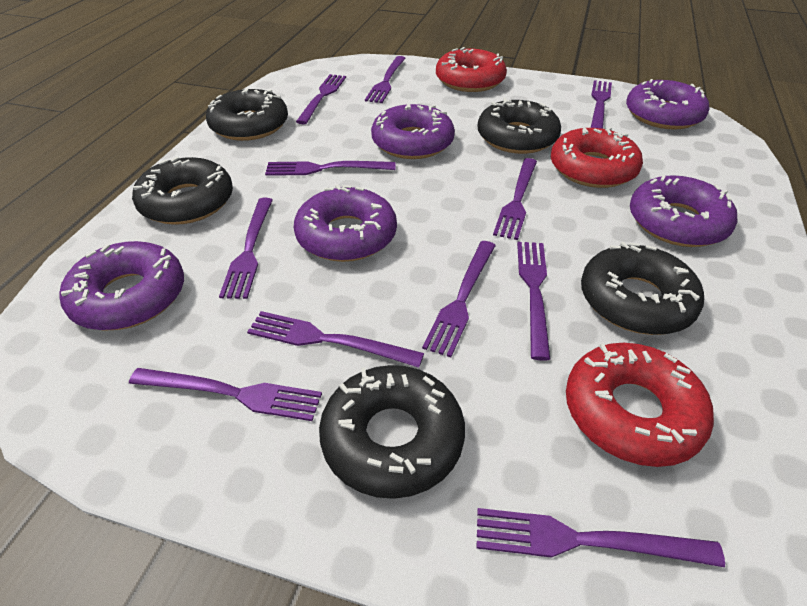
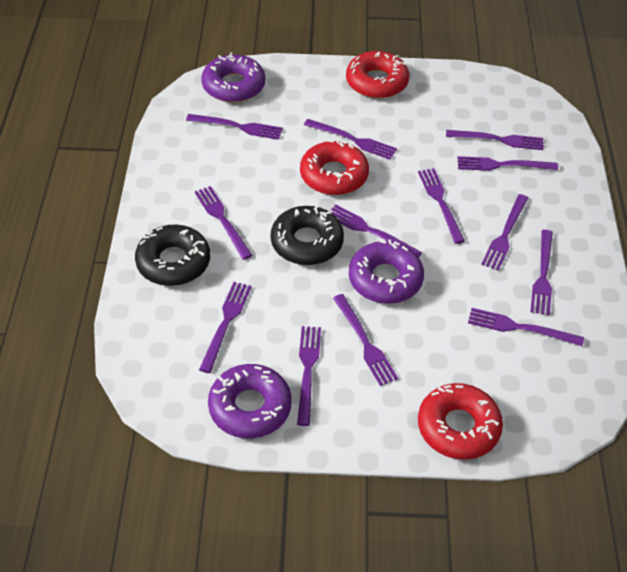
black donut: [132,157,233,225] [206,88,288,141] [319,365,465,499] [477,98,561,154] [581,242,704,335] = 5 -> [135,225,210,286] [271,205,344,265] = 2
purple donut: [59,241,184,331] [294,185,397,262] [371,104,455,159] [626,79,710,130] [630,175,737,247] = 5 -> [201,52,265,102] [208,364,292,439] [349,240,424,304] = 3
purple fork: [129,368,322,421] [219,198,273,299] [247,311,424,368] [265,161,395,176] [296,74,346,125] [365,56,406,103] [422,241,496,357] [476,508,725,567] [493,158,537,240] [517,242,550,361] [591,80,612,129] = 11 -> [186,114,283,140] [195,186,253,260] [199,282,252,373] [297,326,321,426] [304,119,397,160] [330,205,422,257] [333,294,398,386] [418,168,465,244] [446,130,544,150] [457,156,558,171] [468,308,584,346] [481,194,528,271] [530,230,553,316] = 13

